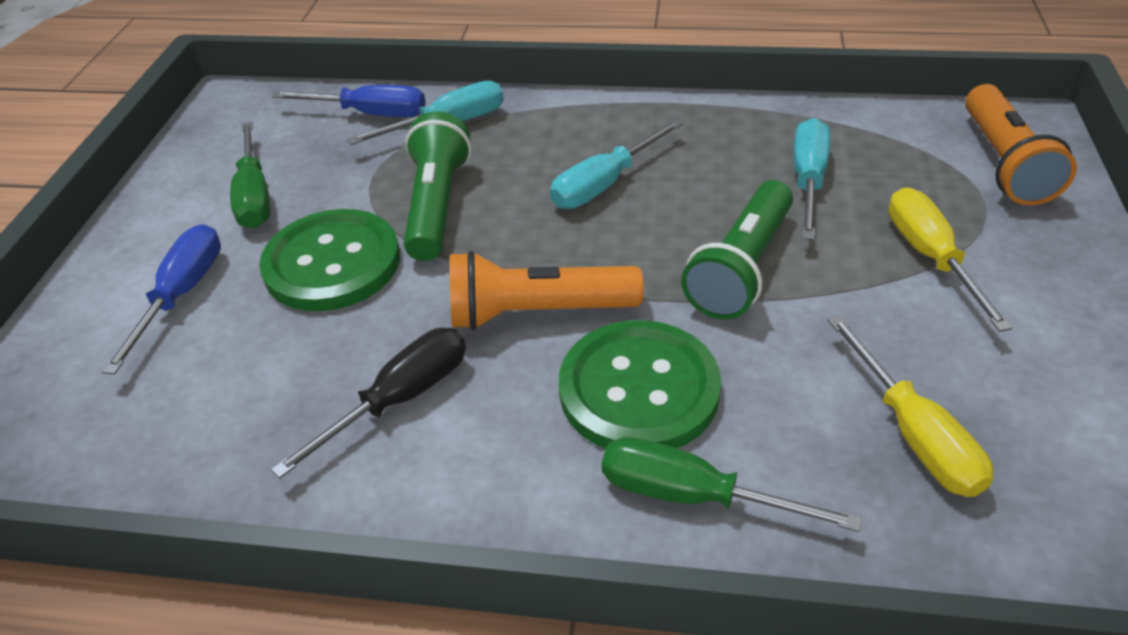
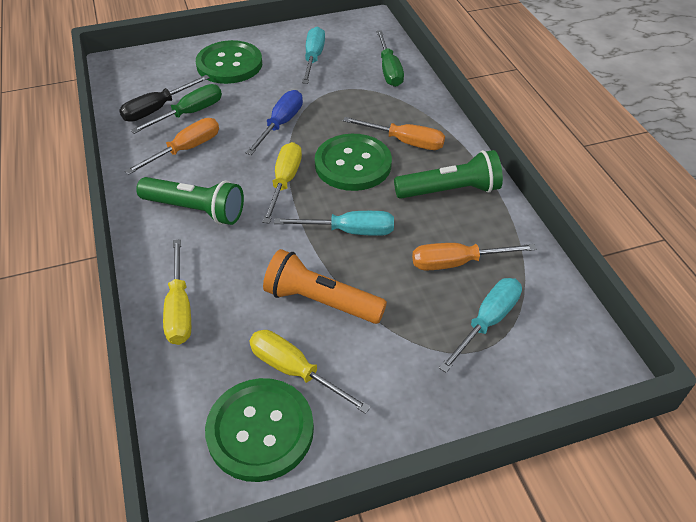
blue screwdriver: [102,224,221,375] [272,85,426,117] = 2 -> [246,90,303,155] = 1
green button: [259,209,400,311] [559,320,721,449] = 2 -> [196,40,262,84] [205,378,314,482] [315,134,392,191] = 3
orange flashlight: [449,251,643,330] [965,84,1077,205] = 2 -> [263,249,387,324] = 1
orange screwdriver: none = 0 -> [125,118,219,175] [343,117,445,150] [412,243,536,271] = 3
yellow screwdriver: [828,315,993,497] [888,187,1012,332] = 2 -> [163,239,191,345] [249,330,371,414] [262,142,302,224] = 3

